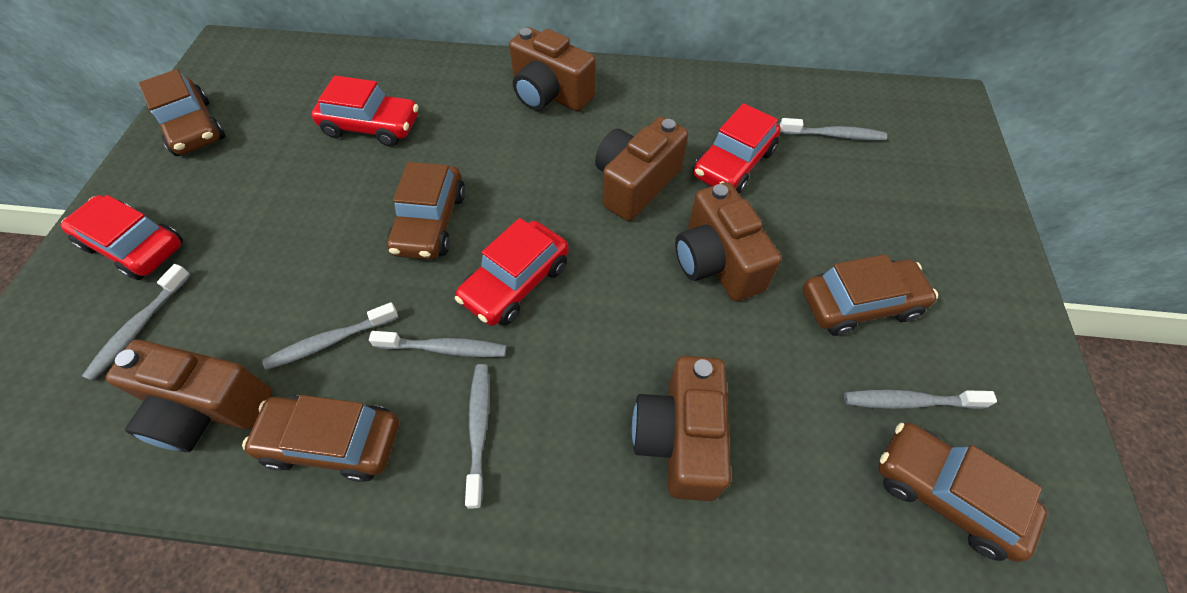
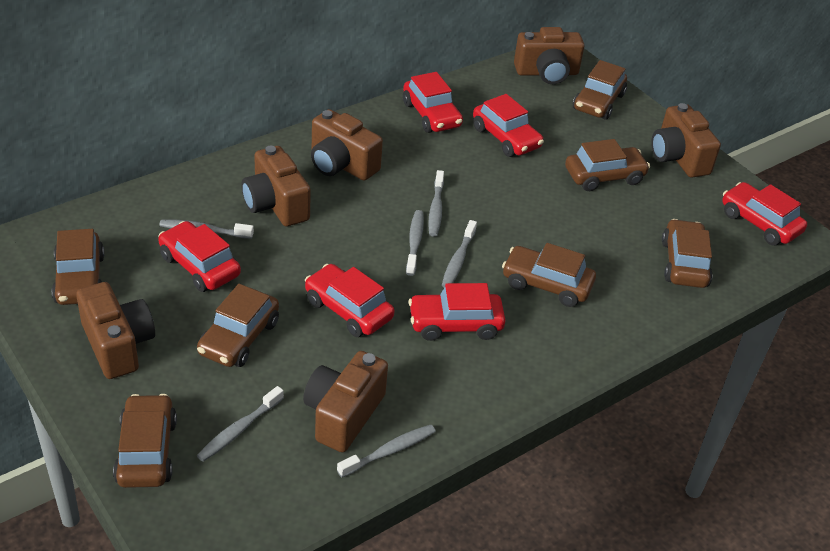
brown camera: [106,340,272,452] [509,27,595,111] [595,117,688,221] [632,356,731,501] [675,182,782,301] = 5 -> [76,282,155,379] [241,146,311,226] [303,351,388,453] [311,109,383,181] [514,27,584,84] [651,103,721,178] = 6
brown car: [139,69,225,156] [242,395,399,482] [387,162,465,260] [803,254,938,336] [878,423,1047,562] = 5 -> [52,229,105,305] [113,394,177,488] [197,284,279,367] [502,243,596,307] [565,139,650,191] [573,60,627,120] [662,219,713,288] = 7
red car: [61,195,183,280] [311,76,418,147] [455,218,569,326] [693,103,780,194] = 4 -> [158,221,241,292] [305,264,394,337] [403,72,463,133] [408,283,506,341] [473,94,544,157] [722,182,807,245] = 6

